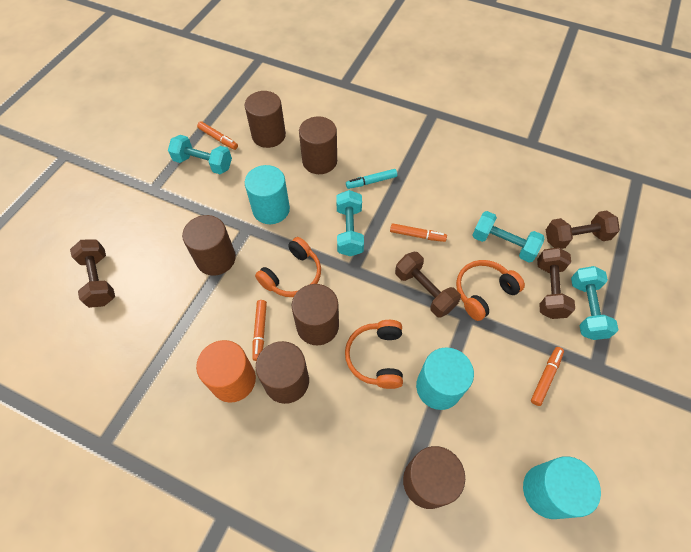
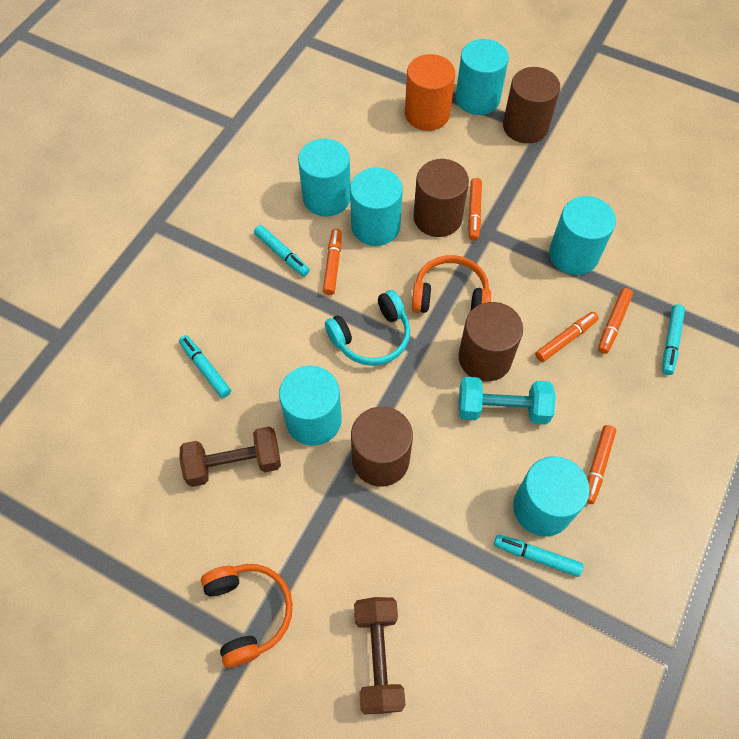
brown cylinder: [182,215,236,276] [245,91,286,148] [256,341,309,404] [292,284,339,345] [299,116,337,174] [403,446,465,509] = 6 -> [351,406,413,487] [413,159,469,237] [458,302,523,382] [503,67,560,144] = 4
brown dumbbell: [70,239,115,308] [395,252,461,318] [537,247,575,319] [546,210,620,249] = 4 -> [179,427,281,487] [354,597,405,715] = 2
orange headphones: [255,237,321,297] [345,320,403,389] [456,260,525,321] = 3 -> [201,564,293,668] [412,255,491,313] = 2
orange marker: [197,121,238,150] [252,300,267,361] [390,223,447,242] [531,347,564,406] = 4 -> [323,229,342,295] [468,178,482,241] [535,312,599,362] [587,425,616,504] [598,288,633,354] = 5
turquoise cylinder: [245,165,290,224] [416,347,474,410] [523,456,601,519] = 3 -> [279,366,342,445] [298,138,351,217] [350,168,403,246] [456,39,509,115] [513,456,590,537] [549,196,616,275] = 6
turquoise dumbbell: [168,135,232,174] [336,190,364,256] [473,211,545,262] [571,266,618,340] = 4 -> [458,377,556,424] = 1
turquoise headphones: none = 0 -> [325,290,410,366] = 1
turquoise marker: [346,169,397,189] = 1 -> [179,335,231,398] [254,225,310,276] [494,534,583,577] [662,304,685,375] = 4

